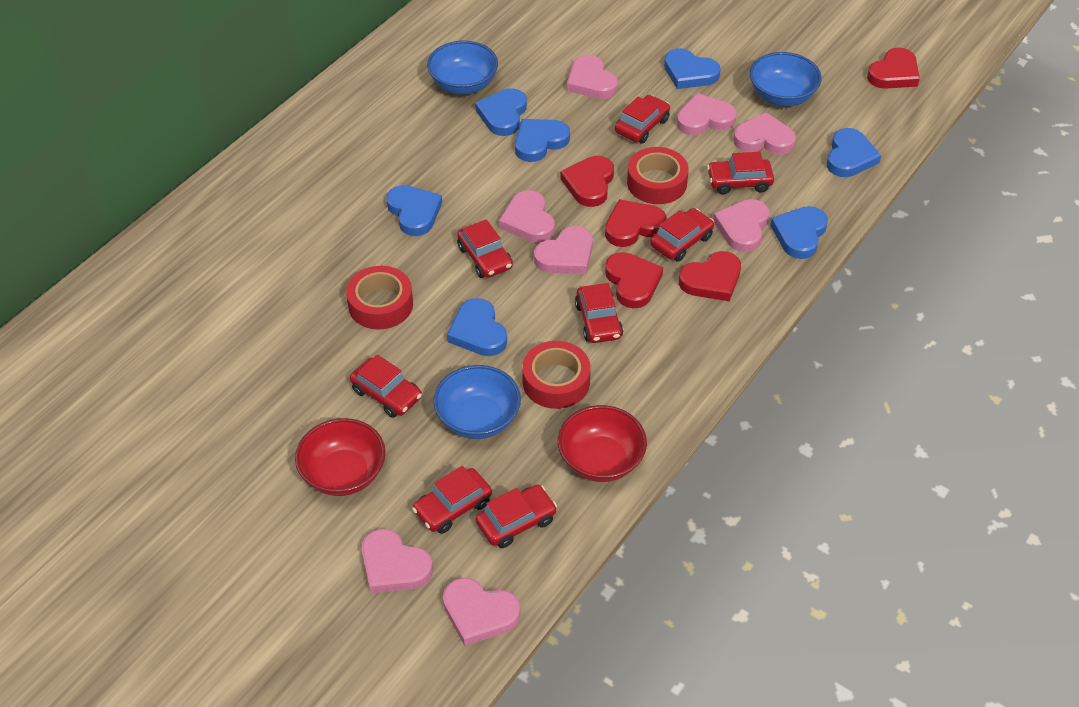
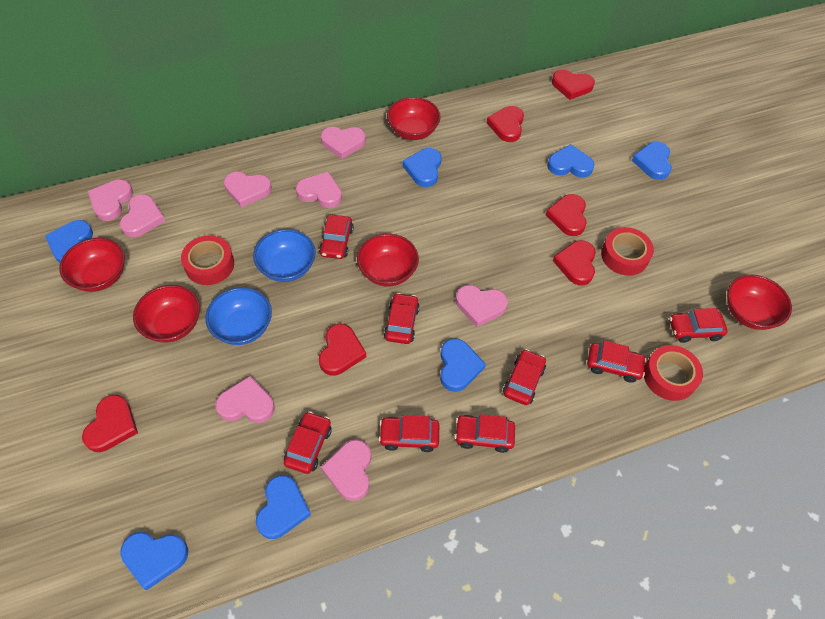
blue bowl: [427,41,498,95] [433,365,521,439] [750,52,822,107] = 3 -> [205,287,272,345] [253,229,316,282] = 2
red bowl: [295,418,385,496] [558,405,647,482] = 2 -> [59,238,125,292] [133,285,200,342] [357,234,419,286] [387,97,441,140] [727,275,792,330] = 5
red heart: [560,156,614,207] [605,199,667,247] [605,252,663,309] [679,251,741,301] [867,47,920,89] = 5 -> [82,395,138,452] [319,324,366,376] [487,106,524,142] [546,194,587,236] [552,70,595,100] [553,240,596,285] = 6

